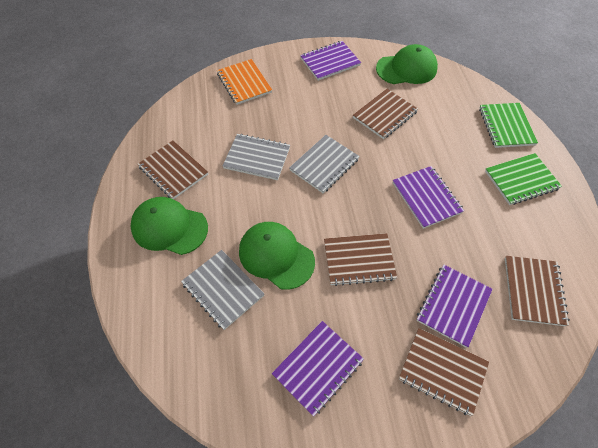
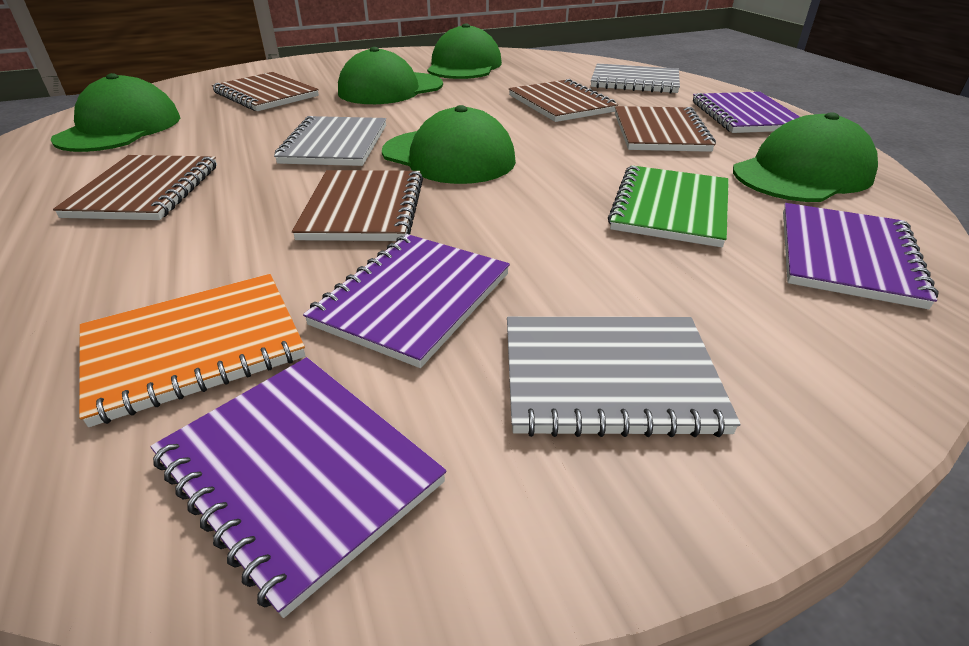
green cap: [130,197,208,255] [239,222,315,290] [376,44,438,84] = 3 -> [51,73,180,152] [338,47,443,104] [382,105,516,184] [427,23,502,79] [733,112,878,202] = 5
green notebook: [479,103,538,148] [485,153,562,205] = 2 -> [608,165,729,247] = 1

